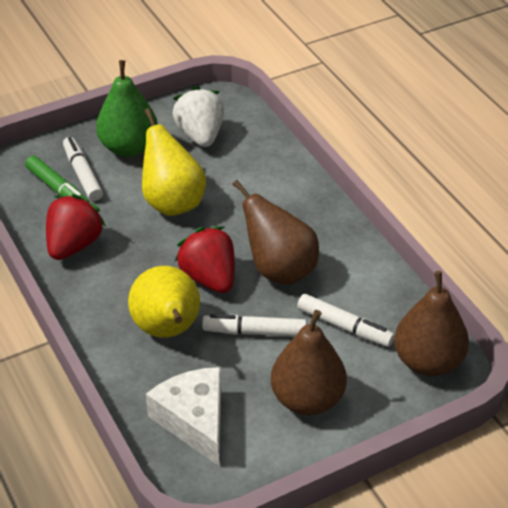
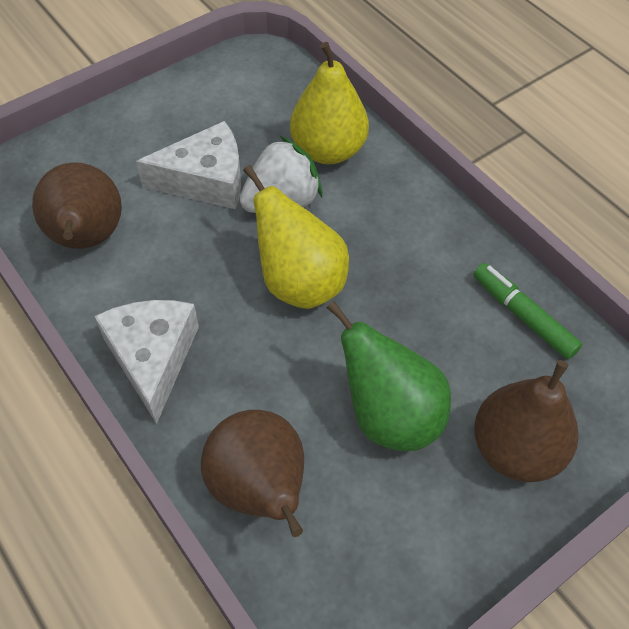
red strawberry: [46,194,106,260] [175,226,235,293] = 2 -> none = 0
white cheese: [146,367,221,466] = 1 -> [94,300,199,424] [136,121,241,209] = 2
white marker: [63,137,103,201] [202,314,307,337] [297,294,395,347] = 3 -> none = 0

